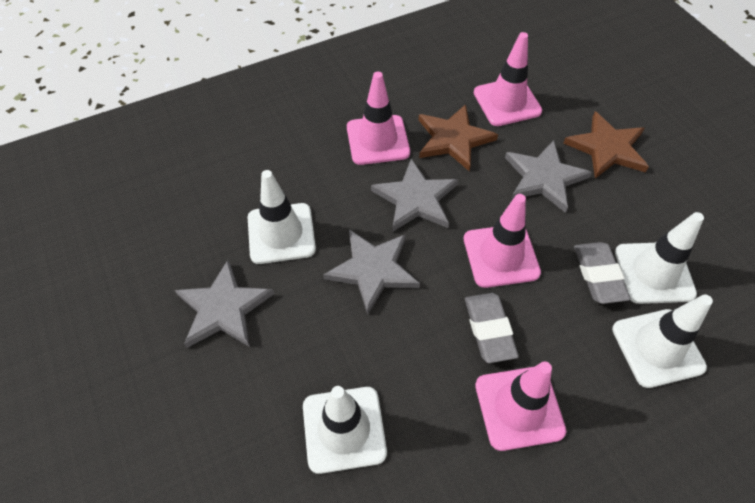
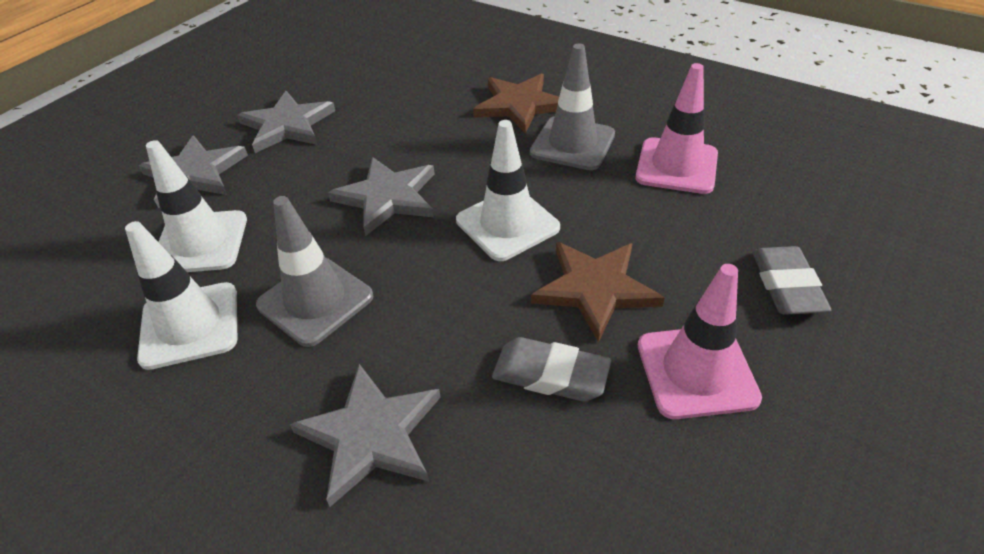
grey traffic cone: none = 0 -> [256,196,373,347] [530,44,615,170] = 2
pink traffic cone: [347,72,410,165] [464,194,541,288] [474,32,542,126] [475,362,566,451] = 4 -> [635,63,718,194] [638,264,762,419] = 2
white traffic cone: [248,170,316,264] [303,386,387,474] [612,294,713,388] [615,212,704,304] = 4 -> [125,221,237,370] [146,140,247,272] [456,120,560,261] = 3

